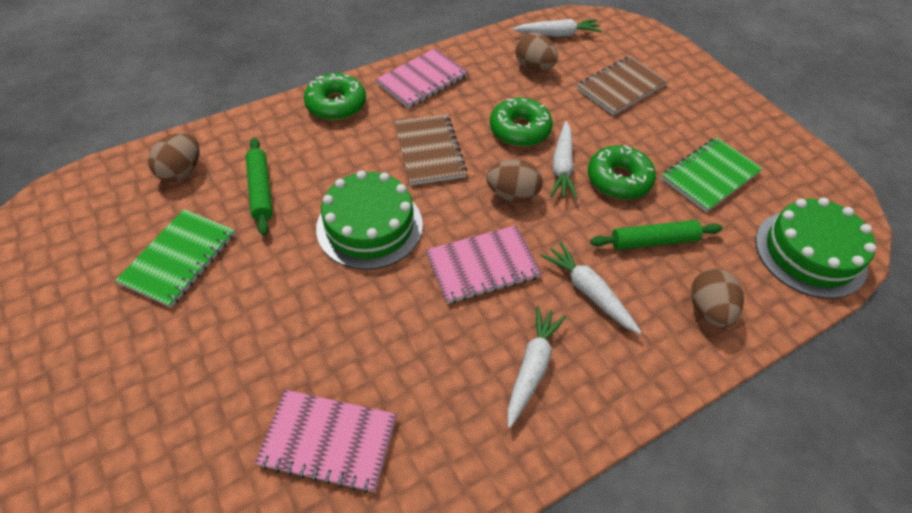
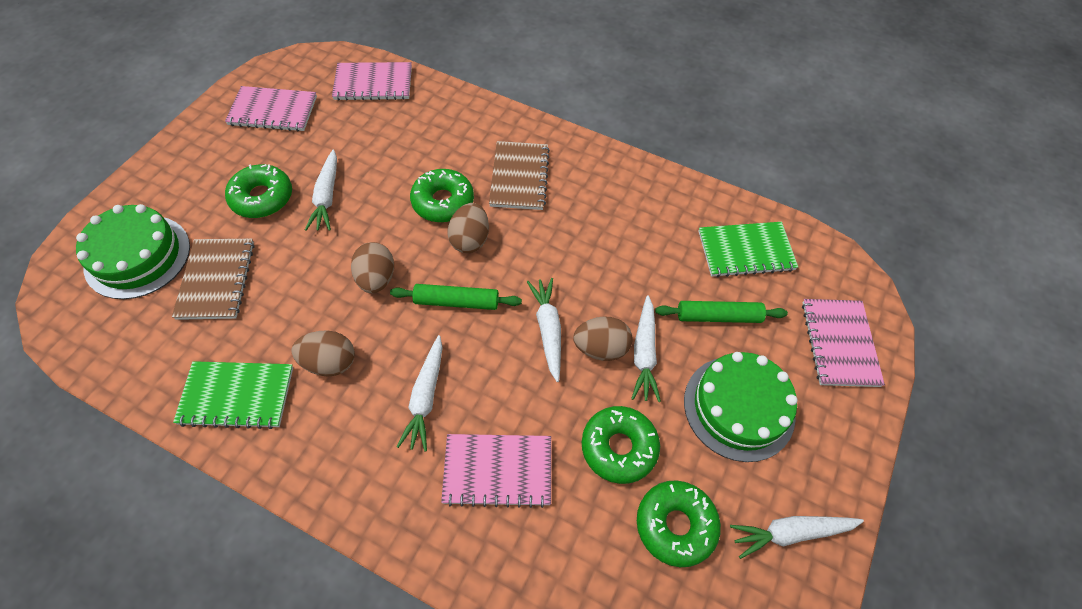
green donut: [304,73,366,120] [490,97,553,147] [588,145,656,199] = 3 -> [225,164,292,218] [410,169,474,222] [582,406,660,484] [637,480,721,567] = 4
pink notebook: [255,390,397,493] [376,48,468,109] [426,225,542,304] = 3 -> [225,86,317,131] [332,62,412,100] [441,434,551,508] [802,299,885,387] = 4
white carrot: [507,306,566,428] [513,19,602,37] [540,241,641,334] [550,121,577,199] = 4 -> [305,150,337,231] [397,335,443,452] [527,278,561,382] [631,295,661,402] [730,516,864,559] = 5

